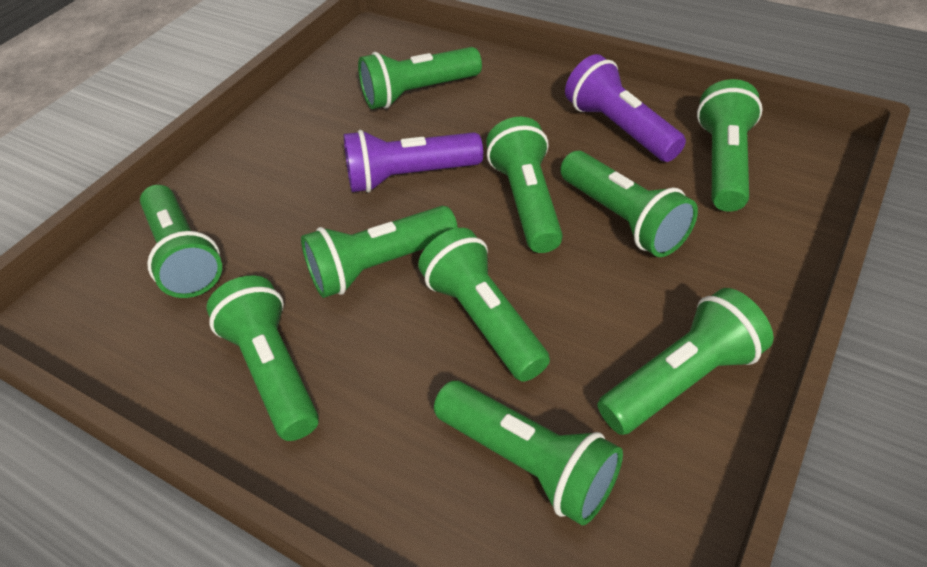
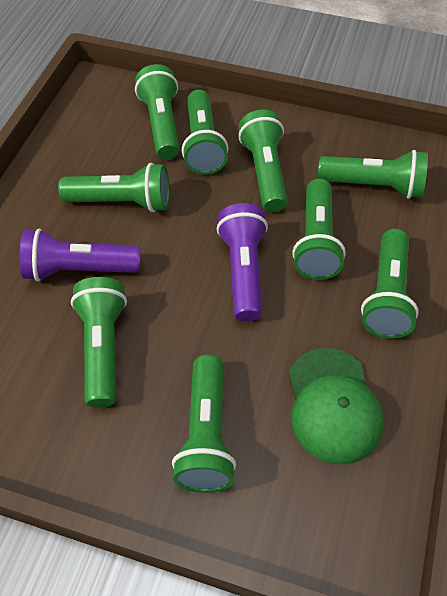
green cap: none = 0 -> [289,348,384,464] = 1
green flashlight: [140,185,222,298] [207,276,319,441] [301,206,458,298] [358,47,482,109] [418,228,550,382] [434,381,623,525] [486,117,563,253] [560,151,698,257] [597,288,774,435] [697,79,763,212] = 10 -> [58,163,170,212] [71,277,127,408] [135,64,180,160] [172,355,236,493] [182,89,228,175] [238,110,287,212] [292,178,346,280] [318,150,428,199] [361,229,419,339] = 9

